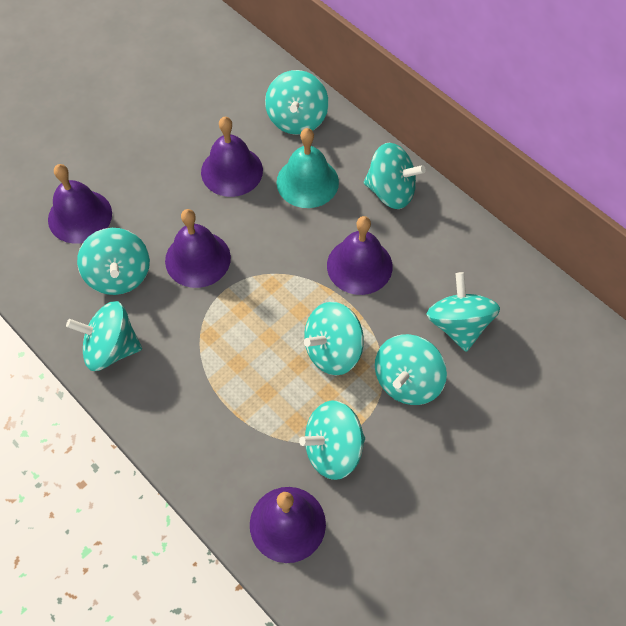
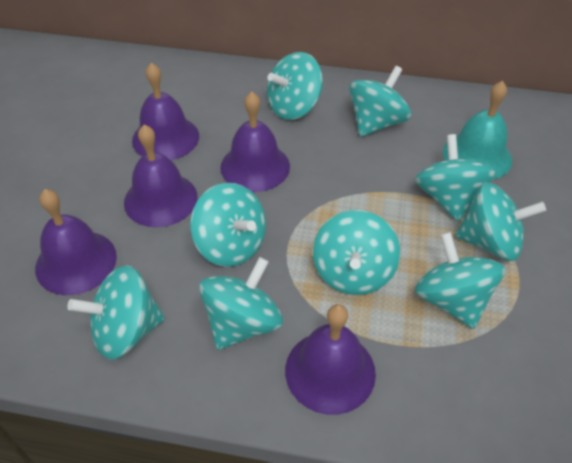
turquoise spinning top: [66,301,142,371] [77,228,150,295] [265,70,329,135] [299,400,365,480] [304,302,364,375] [364,143,426,209] [375,334,447,405] [426,272,500,352] = 8 -> [67,265,165,359] [190,183,266,267] [199,257,283,350] [267,52,323,120] [313,210,400,295] [349,66,412,137] [415,134,496,222] [415,232,505,329] [455,182,546,261] = 9

